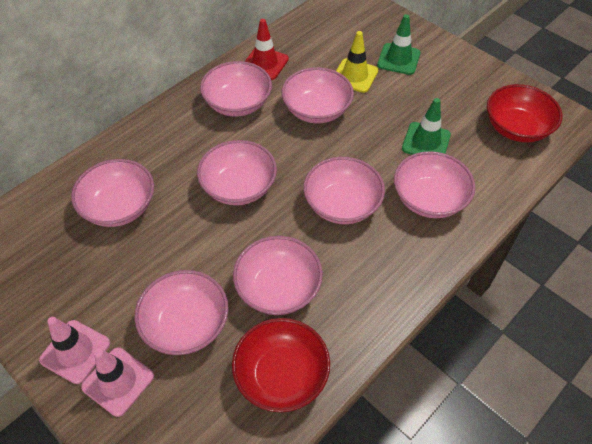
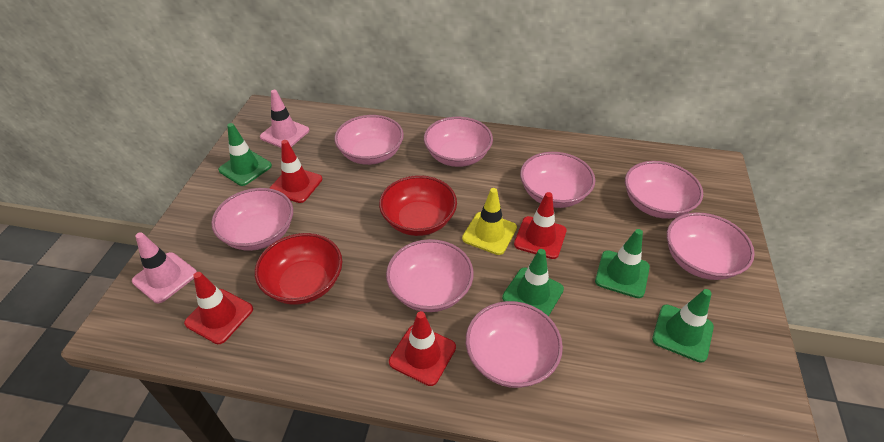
green traffic cone: [377,14,420,75] [402,98,451,155] = 2 -> [218,123,272,186] [502,249,564,316] [595,229,650,298] [652,289,714,363] = 4
red traffic cone: [244,19,289,80] = 1 -> [184,272,253,344] [269,140,322,203] [389,311,456,386] [514,192,567,259] = 4

